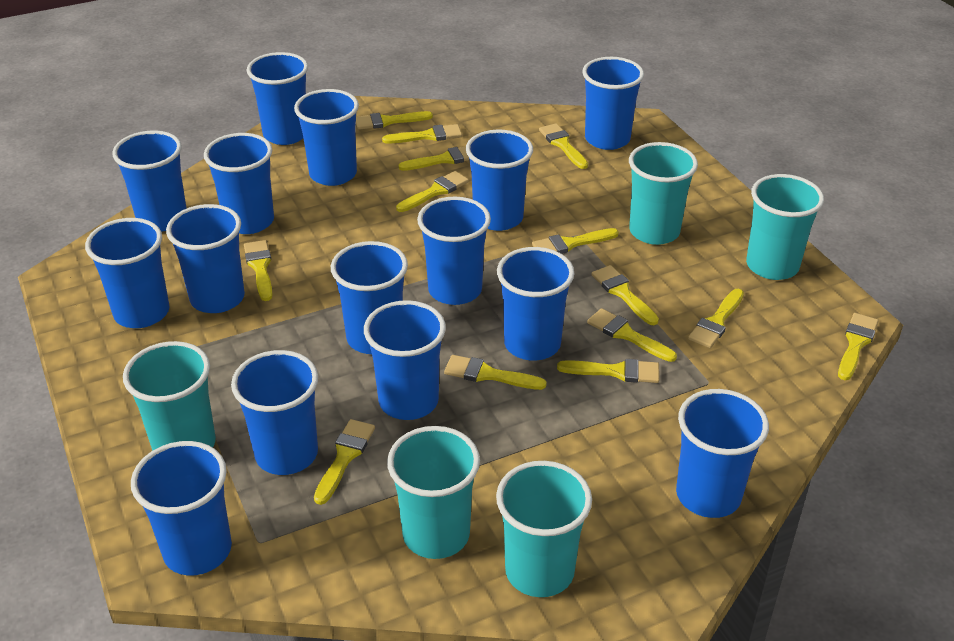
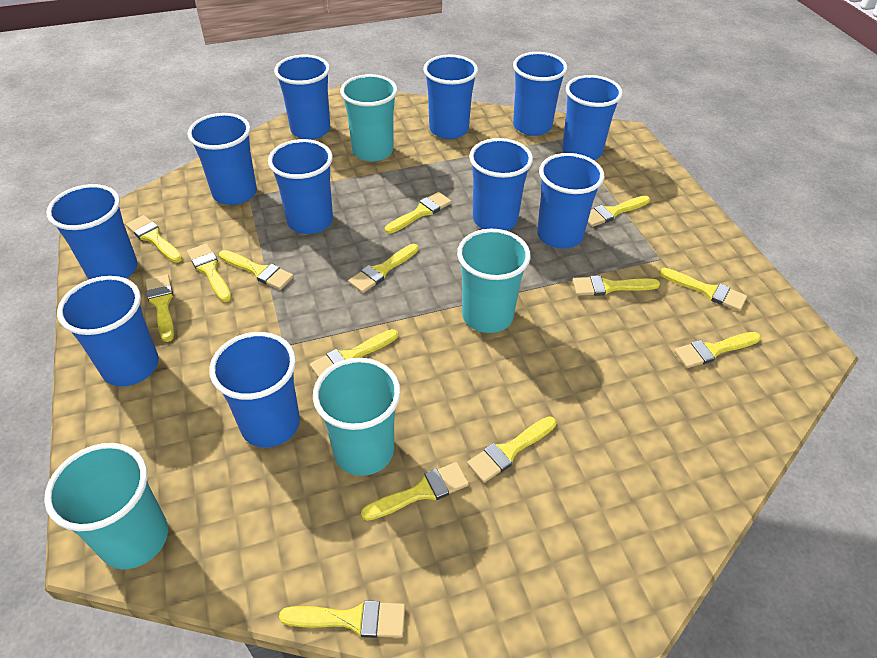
blue cup: [85,218,169,328] [112,130,187,232] [131,441,232,576] [166,204,245,313] [204,133,274,234] [231,350,318,475] [247,52,308,145] [294,89,359,186] [331,241,408,354] [364,300,446,420] [417,197,491,305] [466,129,533,231] [497,247,574,361] [582,57,644,150] [676,389,769,518] = 15 -> [46,184,138,279] [57,276,159,386] [187,113,257,205] [209,332,300,447] [268,139,333,234] [274,55,330,140] [423,54,478,139] [469,138,533,231] [513,52,567,136] [537,153,604,249] [562,75,623,160] = 11
turquoise cup: [123,341,216,451] [387,426,480,559] [496,461,592,597] [629,142,698,245] [746,174,824,280] = 5 -> [44,443,168,569] [313,358,401,476] [340,74,397,162] [457,229,531,333] = 4

